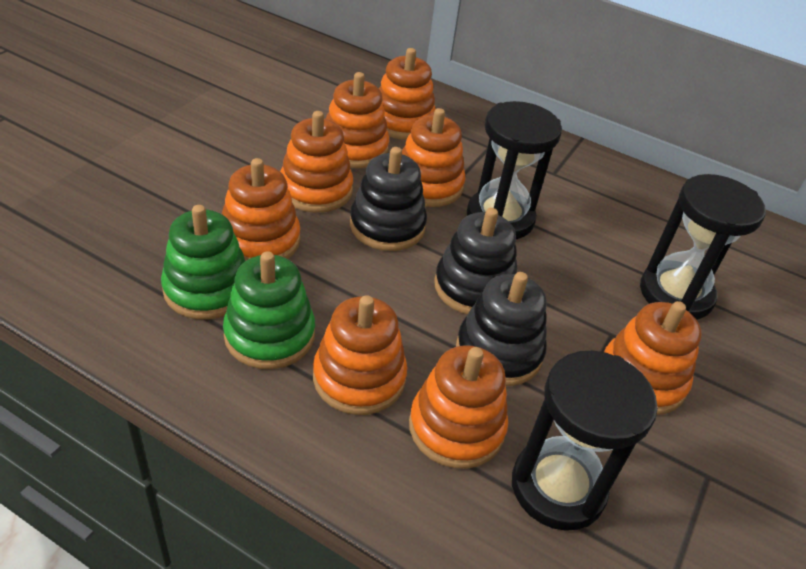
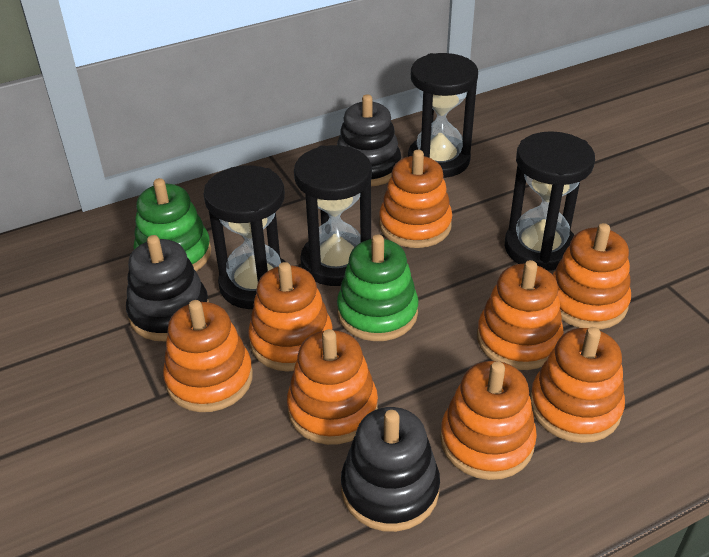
black hourglass: [467,101,562,239] [512,351,658,531] [640,174,766,320] = 3 -> [204,165,285,309] [294,145,372,286] [408,53,478,178] [505,131,595,271] = 4

